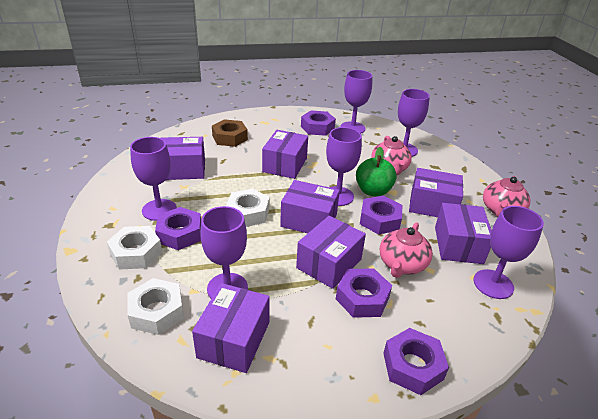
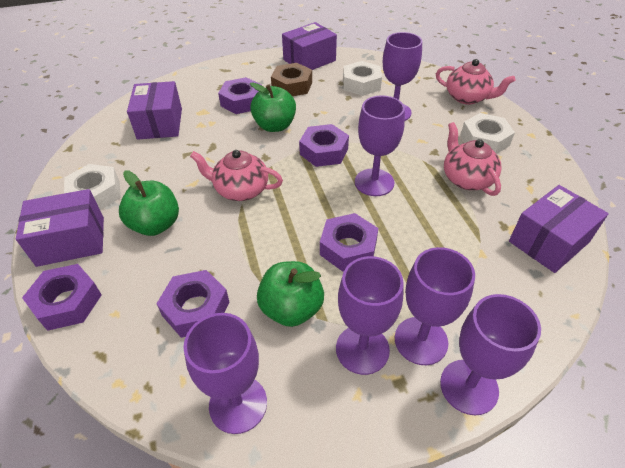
green apple: [356,147,397,197] = 1 -> [119,170,179,236] [250,82,296,132] [257,261,324,327] = 3
purple box: [161,137,205,180] [192,283,270,373] [262,130,308,179] [280,180,340,233] [296,216,366,289] [409,168,463,217] [435,203,492,264] = 7 -> [16,189,104,267] [127,81,182,140] [282,22,337,70] [509,185,609,273] = 4

